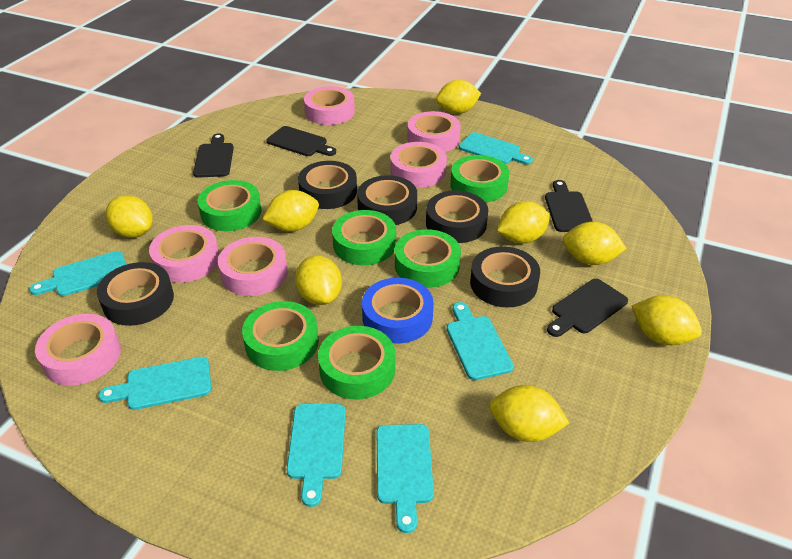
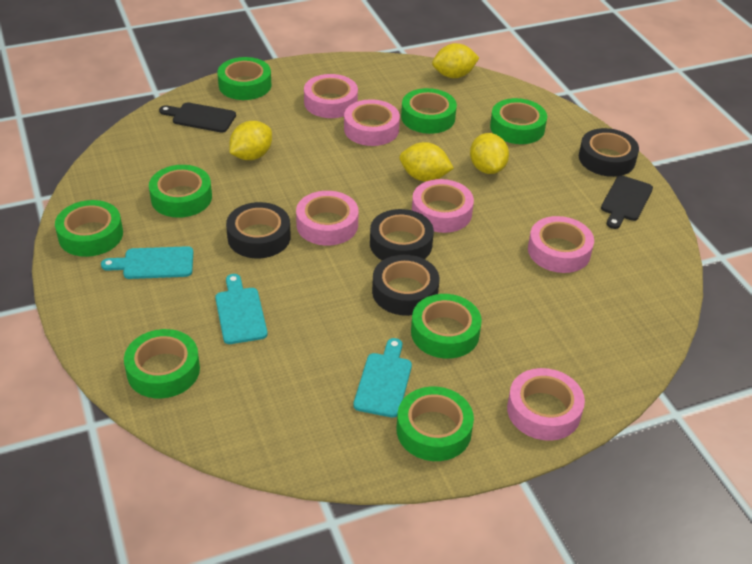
black cutting board: [193,133,234,178] [266,126,336,156] [545,180,593,232] [547,279,628,337] = 4 -> [159,103,236,132] [601,175,653,229] = 2
black tape: [97,262,174,326] [298,161,357,209] [357,175,417,225] [426,190,488,243] [470,246,540,308] = 5 -> [226,202,291,258] [370,209,434,261] [372,255,439,316] [579,128,639,177] = 4
blue tape: [362,278,434,344] = 1 -> none = 0
green tape: [198,180,262,231] [242,301,319,371] [318,326,395,400] [332,210,396,265] [395,229,461,288] [450,155,509,202] = 6 -> [55,200,123,257] [124,329,200,398] [149,165,212,218] [217,57,271,100] [397,387,474,461] [401,88,457,134] [411,294,482,359] [490,98,547,144] = 8
turquoise cutting board: [29,251,127,296] [98,357,212,410] [287,404,346,507] [377,424,434,533] [447,302,514,380] [459,132,533,165] = 6 -> [101,246,193,279] [215,274,268,344] [353,338,412,418] = 3
yellow lemon: [105,195,153,238] [262,190,319,232] [295,256,342,305] [436,80,481,114] [489,385,569,442] [497,201,550,244] [562,222,627,265] [632,295,702,345] = 8 -> [229,121,272,160] [399,142,454,182] [432,43,479,78] [470,133,509,174] = 4

